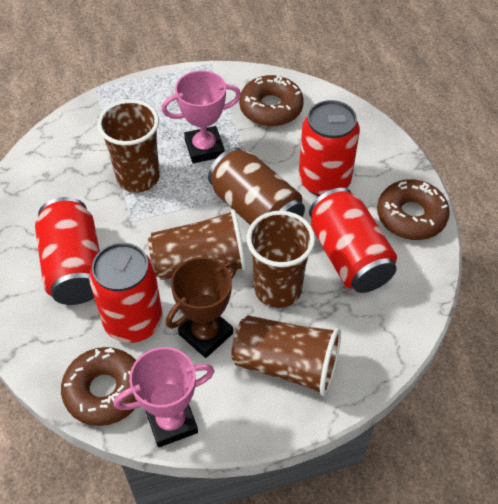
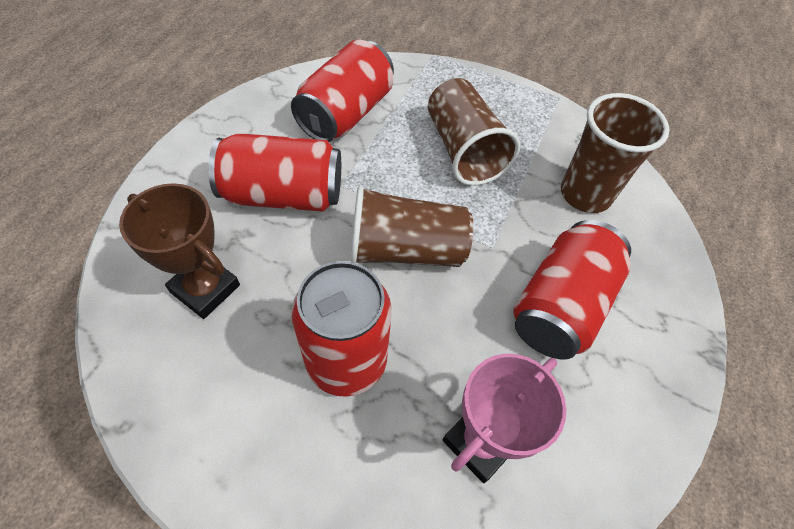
brown can: [208,147,305,225] = 1 -> none = 0
brown cup: [97,100,160,193] [148,209,247,280] [231,315,341,396] [246,211,315,308] = 4 -> [350,185,474,267] [428,78,520,186] [561,93,669,213] = 3
brown donut: [61,347,137,426] [239,75,304,126] [377,179,450,240] = 3 -> none = 0
pink trophy: [114,347,215,447] [162,70,241,163] = 2 -> [443,354,566,483] = 1

